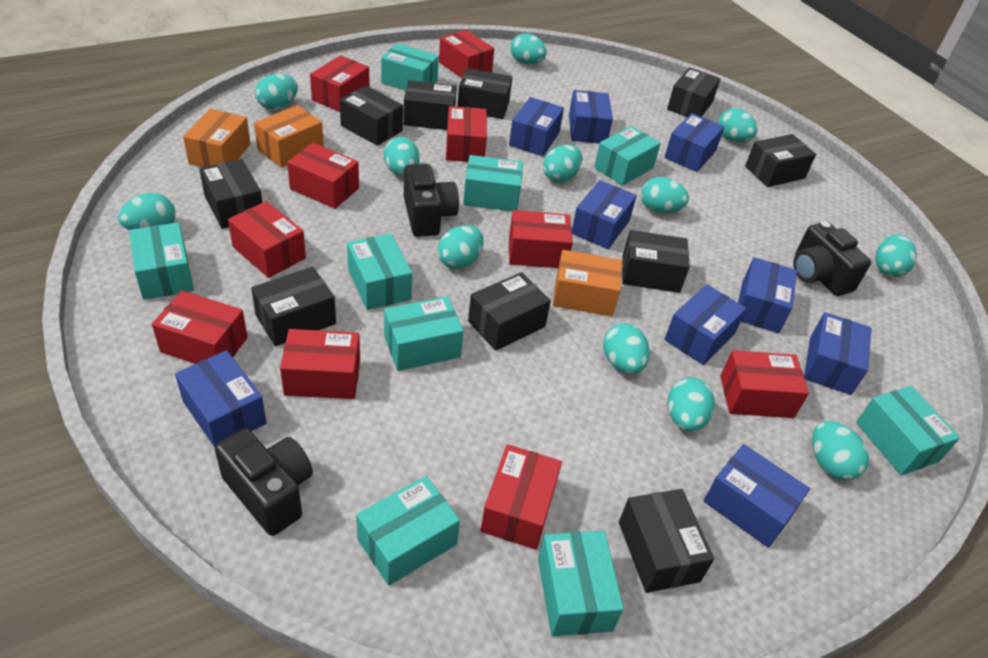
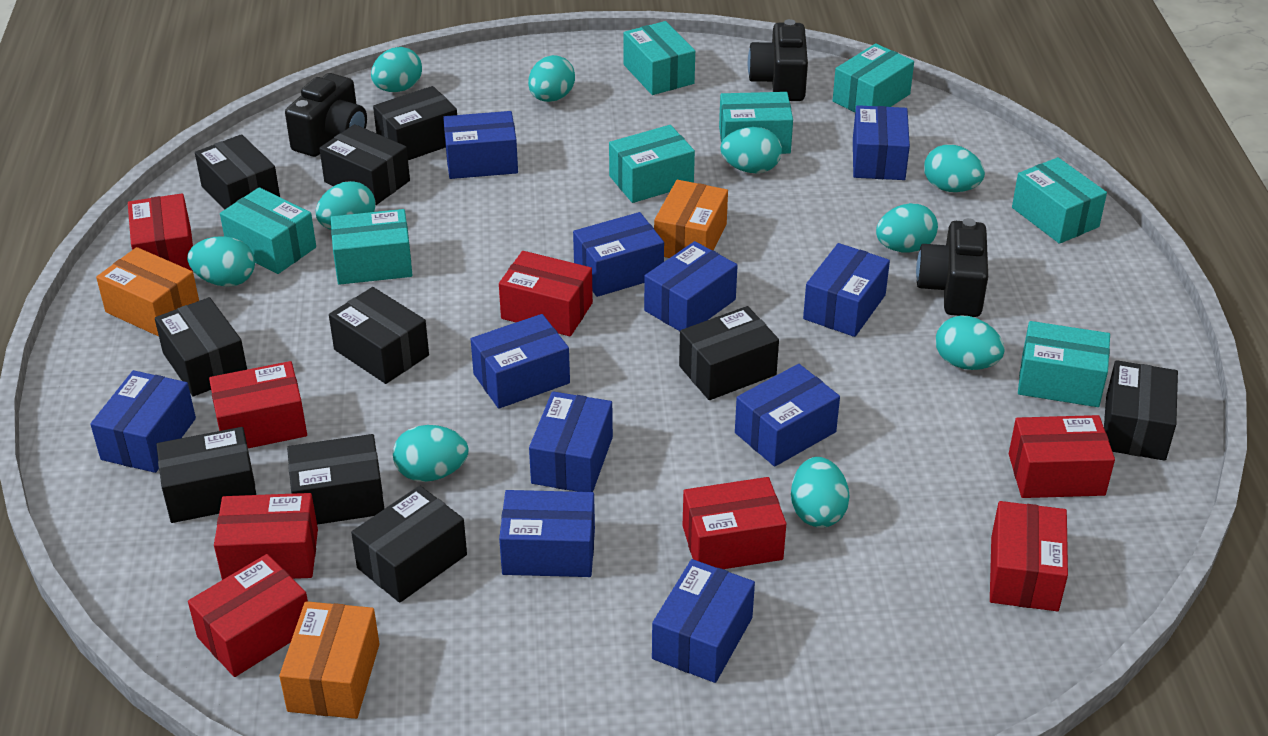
blue box: [175,350,267,448] [509,97,564,156] [569,90,613,144] [572,180,637,249] [664,113,724,172] [664,284,746,365] [704,444,810,548] [738,257,797,333] [804,312,872,395] = 9 -> [90,370,196,473] [443,111,518,179] [471,314,570,409] [499,490,595,577] [529,391,613,492] [573,212,664,297] [644,241,738,331] [652,559,755,683] [735,364,840,467] [803,243,890,337] [853,105,910,180] = 11
red box: [152,291,248,364] [228,201,306,278] [280,329,360,399] [287,143,359,209] [310,55,370,112] [439,30,494,78] [446,106,487,162] [480,444,562,549] [509,210,573,268] [720,350,809,418] = 10 -> [128,193,193,271] [188,554,308,677] [209,361,307,448] [214,493,318,580] [499,251,593,336] [683,477,786,569] [990,501,1068,611] [1009,415,1115,498] = 8
turquoise box: [129,222,194,300] [347,233,412,310] [356,476,460,585] [381,43,439,91] [384,297,464,371] [463,155,523,211] [538,531,624,636] [594,126,661,186] [856,386,960,475] = 9 -> [220,187,316,274] [331,209,413,285] [609,125,695,203] [623,21,695,95] [719,92,793,154] [833,44,914,112] [1012,157,1107,244] [1018,321,1110,407] = 8
turquoise egg: [118,193,176,230] [255,74,298,110] [384,137,420,176] [438,225,484,269] [510,33,547,65] [543,145,582,183] [603,323,650,374] [641,177,689,213] [668,377,715,432] [718,108,758,142] [812,421,869,481] [875,234,917,277] = 12 -> [187,236,255,287] [316,181,376,230] [371,47,422,92] [393,425,469,482] [528,55,575,102] [720,127,782,173] [791,457,850,528] [876,203,938,253] [924,145,985,192] [936,315,1005,370] = 10

